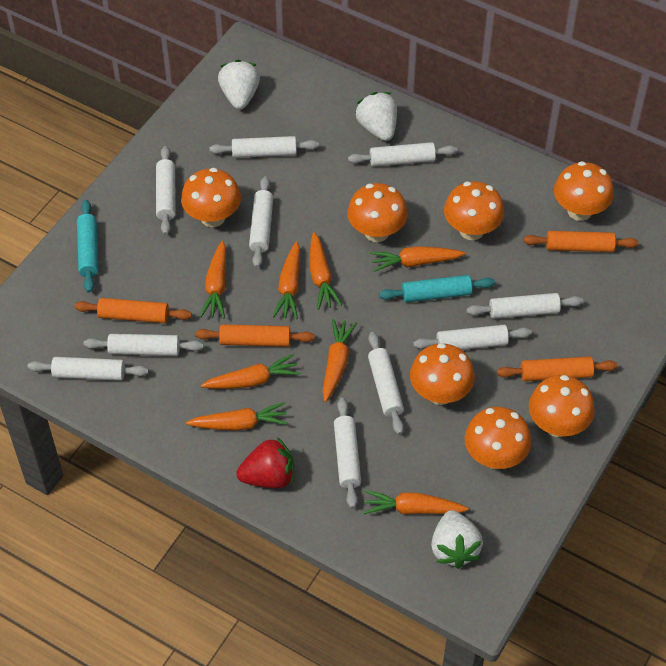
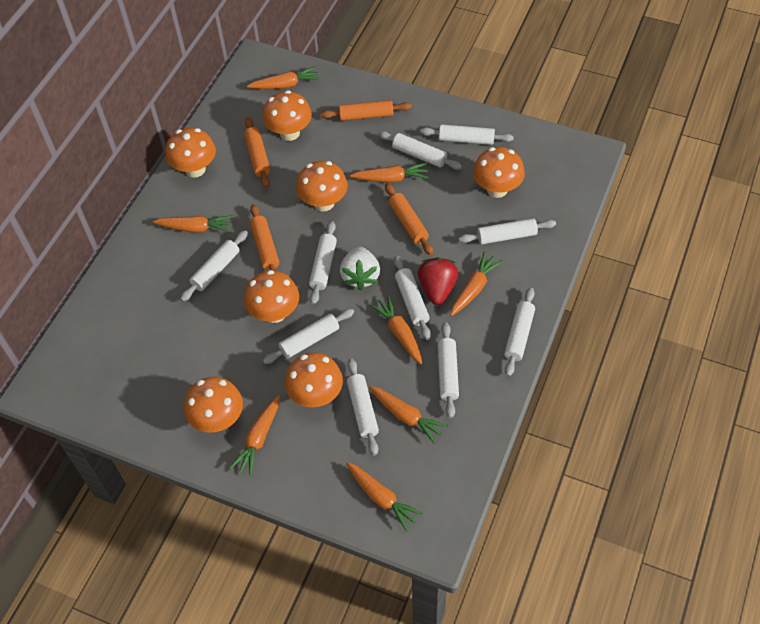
turquoise rolling pin: [77,200,99,293] [379,275,495,302] = 2 -> none = 0
white strawberry: [218,60,260,109] [355,92,397,141] [431,510,483,569] = 3 -> [340,247,380,290] = 1

